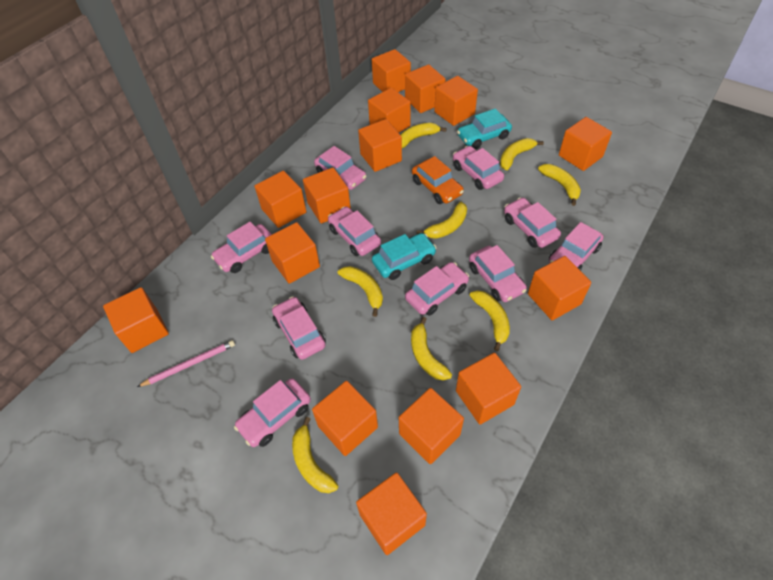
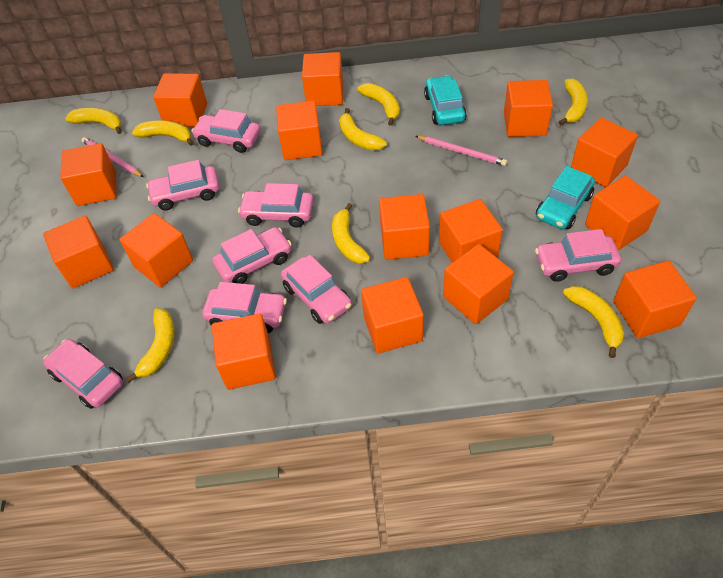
orange car: [412,156,464,204] = 1 -> none = 0
pink car: [211,222,272,273] [234,378,311,447] [272,296,326,360] [314,146,366,190] [328,207,381,256] [405,262,469,316] [453,146,504,190] [469,245,527,302] [504,197,561,248] [549,222,604,271] = 10 -> [43,339,123,409] [146,160,219,210] [191,109,261,153] [202,282,287,333] [212,227,292,284] [238,183,314,228] [281,255,352,324] [535,229,621,282] = 8
pink pencil: [137,340,235,387] = 1 -> [81,137,143,177] [416,136,507,166] = 2

